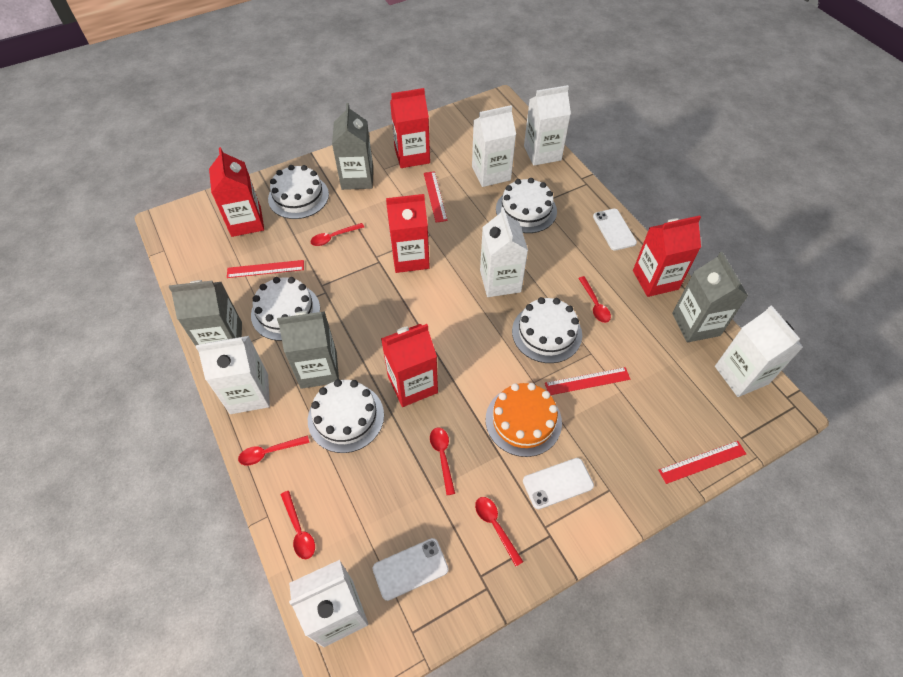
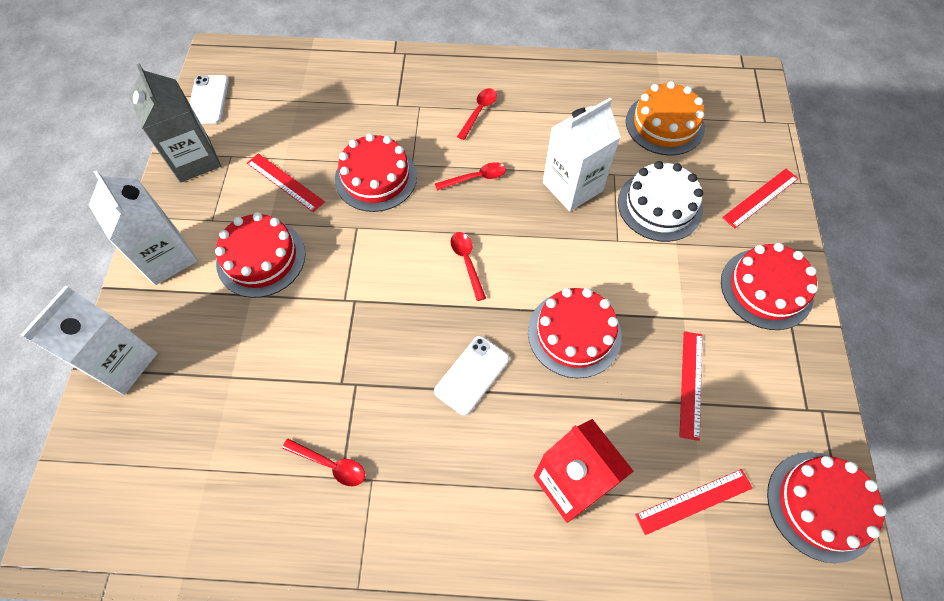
grey carton: [169,280,242,346] [277,311,339,389] [332,103,373,190] [672,252,748,342] = 4 -> [129,64,221,183] = 1
red cake: none = 0 -> [215,212,306,298] [335,133,417,212] [528,288,622,378] [721,243,818,330] [767,452,887,563] = 5
red carton: [209,147,264,237] [381,324,438,407] [386,194,430,273] [390,88,430,168] [633,215,701,297] = 5 -> [534,419,634,523] = 1
red spoon: [238,435,309,465] [281,491,315,559] [310,223,364,246] [430,428,455,495] [475,497,523,566] [578,276,611,323] = 6 -> [282,439,365,486] [435,162,506,190] [451,232,486,301] [457,88,497,140] = 4
white cake: [251,277,320,341] [268,165,329,219] [308,379,384,453] [496,178,557,233] [512,297,582,363] = 5 -> [618,161,703,242] = 1
white carton: [196,336,270,414] [289,560,369,647] [472,105,516,187] [480,207,528,297] [524,85,571,166] [715,305,803,397] = 6 -> [21,285,157,395] [89,170,198,285] [543,98,621,211] = 3
white phone: [373,538,449,601] [523,458,594,509] [593,209,637,251] = 3 -> [190,75,229,124] [434,336,509,415] = 2

